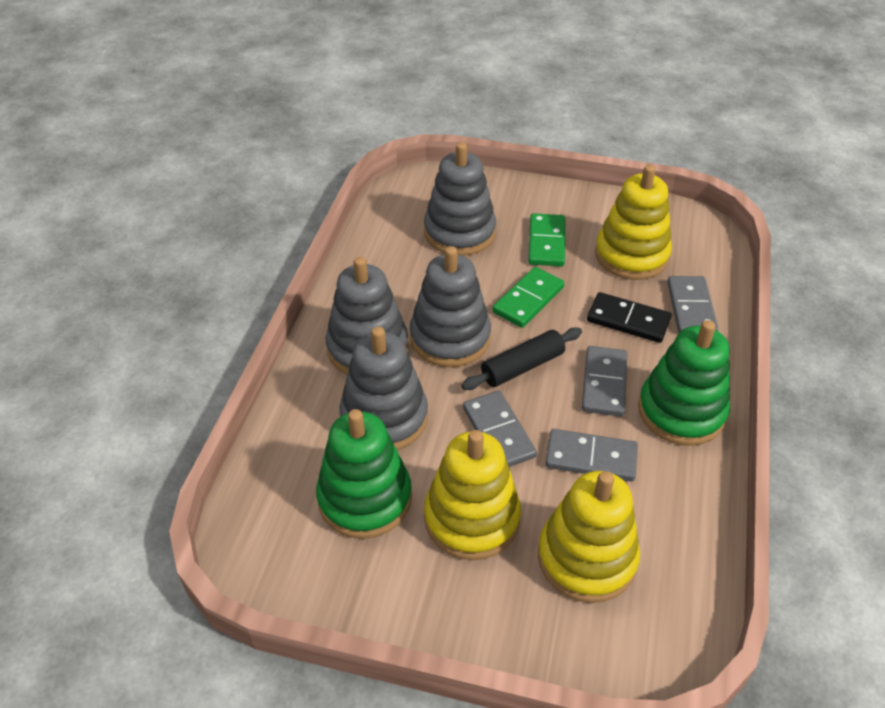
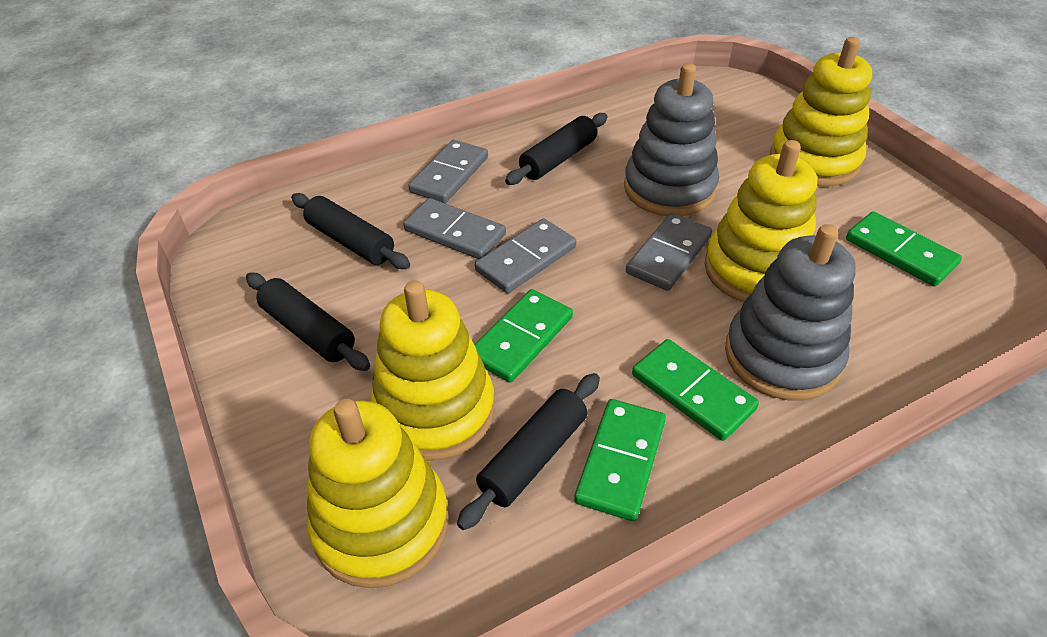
black domino: [587,292,671,343] = 1 -> none = 0
black rolling pin: [462,327,582,390] = 1 -> [246,273,370,371] [291,193,410,269] [457,373,600,530] [505,113,608,185] = 4
green domino: [492,267,564,328] [528,213,565,266] = 2 -> [474,289,573,383] [574,399,666,521] [632,339,759,441] [846,212,962,286] = 4
green stacking toy: [316,409,412,539] [638,320,730,446] = 2 -> none = 0
grey stacking toy: [326,257,409,375] [339,326,428,450] [410,246,491,367] [424,142,496,256] = 4 -> [624,63,719,216] [725,224,856,400] = 2
yellow stacking toy: [424,430,521,560] [538,471,640,603] [595,165,672,280] = 3 -> [306,399,449,588] [370,280,495,461] [704,140,817,302] [770,37,872,187] = 4

